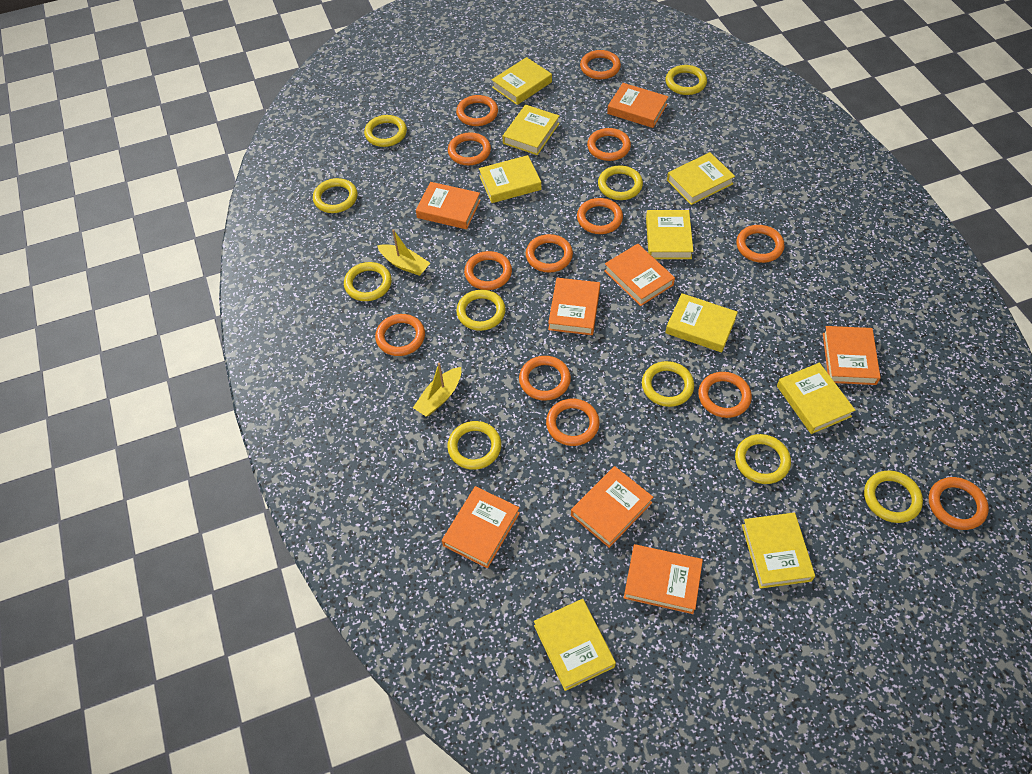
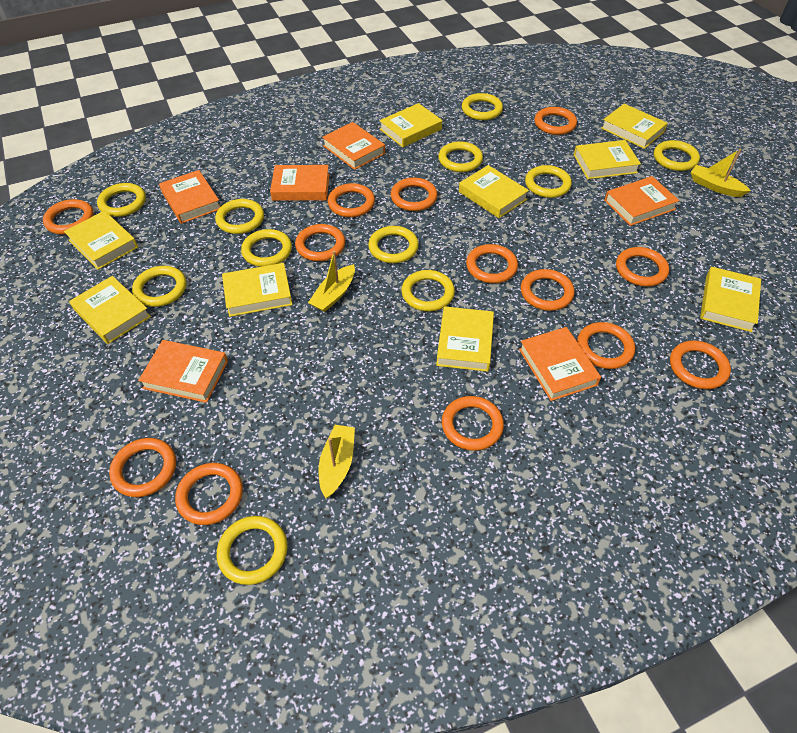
orange book: [416,182,481,229] [442,486,520,568] [548,278,600,335] [571,466,653,548] [604,244,675,306] [607,83,669,128] [624,544,703,614] [823,326,881,385] = 8 -> [138,340,228,403] [159,170,220,224] [270,165,329,201] [322,122,385,170] [519,327,601,401] [604,176,680,226] = 6
yellow boat: [377,229,430,276] [413,363,461,416] = 2 -> [308,251,355,312] [319,425,355,498] [691,149,751,197] = 3
yellow ring: [313,178,357,213] [344,262,392,301] [364,115,407,147] [447,421,501,470] [456,290,506,331] [598,165,643,200] [642,361,694,407] [666,65,707,95] [735,434,791,484] [864,470,923,523] = 10 -> [97,183,146,217] [132,266,186,307] [215,199,264,234] [217,516,288,585] [241,229,292,267] [368,226,419,263] [401,270,455,311] [438,141,483,172] [462,93,503,120] [525,165,572,198] [654,140,700,171] = 11

